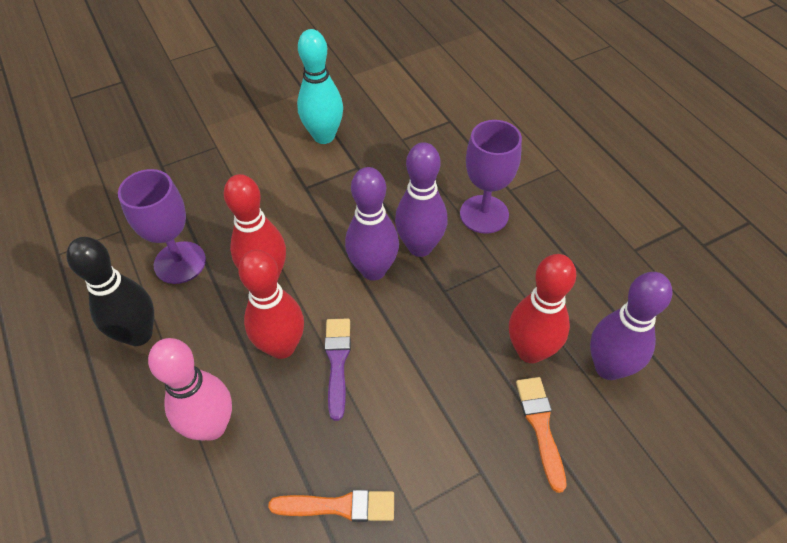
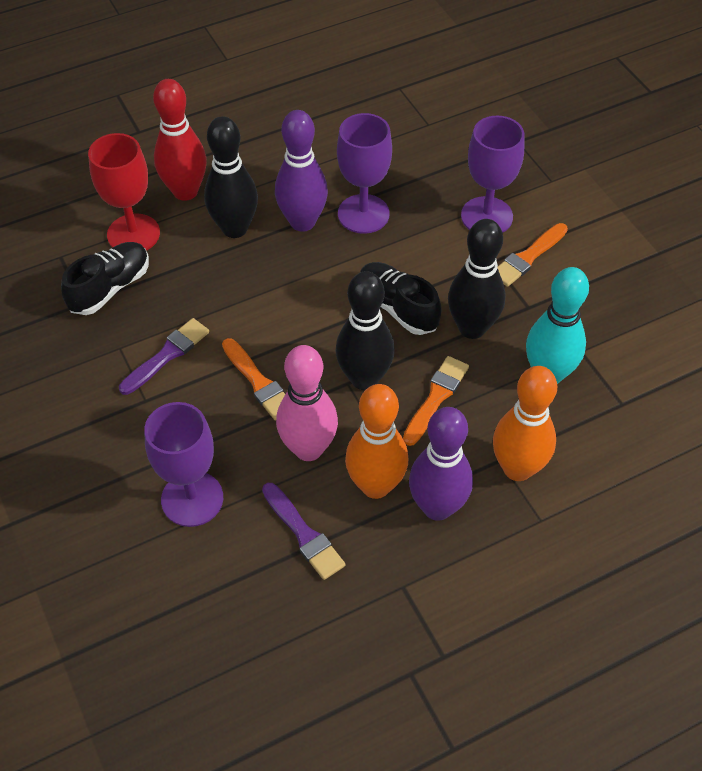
black bowling pin: [66,237,154,346] = 1 -> [204,116,258,238] [335,271,395,390] [448,219,506,339] = 3
black shoe: none = 0 -> [61,242,149,315] [360,262,442,335] = 2
orange bowling pin: none = 0 -> [345,384,408,499] [493,366,557,481] = 2
orange brush: [268,490,394,522] [516,377,567,493] = 2 -> [222,338,285,421] [403,356,469,446] [498,223,568,287] = 3
purple bowling pin: [345,167,399,281] [395,142,448,257] [590,272,672,380] = 3 -> [275,110,328,232] [409,407,473,521] = 2
purple brush: [325,318,351,421] = 1 -> [119,318,209,395] [262,483,346,580] = 2
purple goblet: [118,169,206,284] [460,120,522,234] = 2 -> [144,402,223,527] [337,113,392,234] [461,116,525,233] = 3
red bowling pin: [224,174,286,279] [238,250,304,359] [509,254,576,363] = 3 -> [153,79,207,201] = 1
red goblet: none = 0 -> [88,133,160,251] = 1

